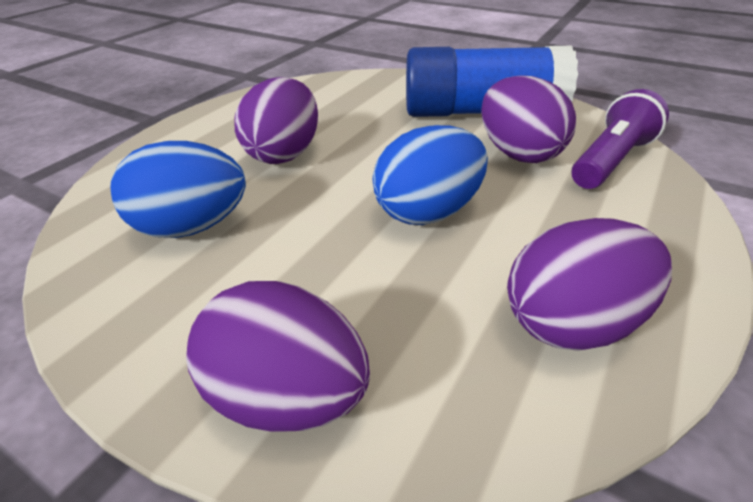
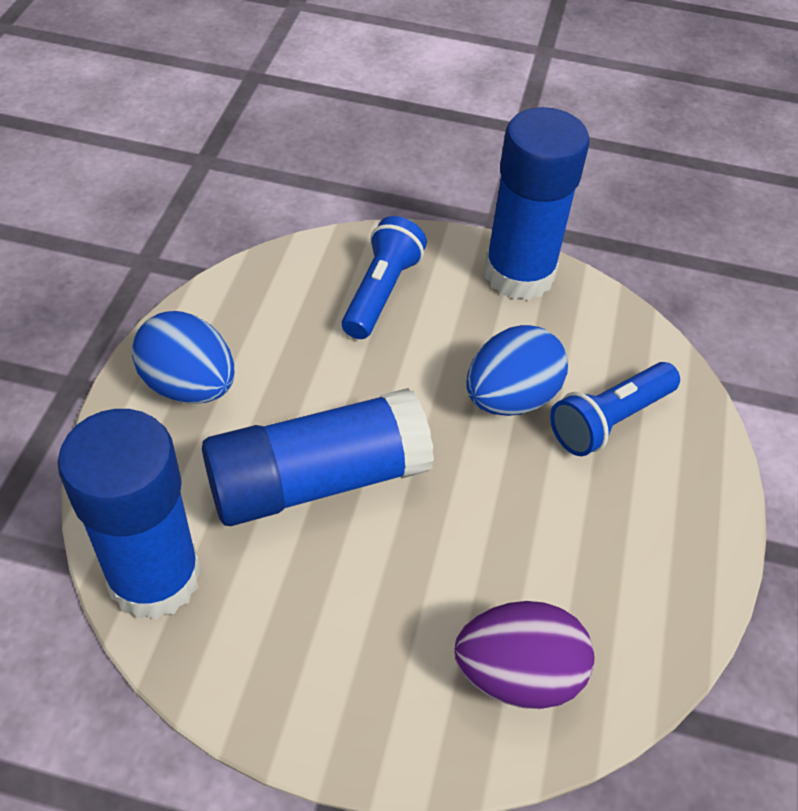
blue flashlight: none = 0 -> [342,216,427,339] [550,362,680,456] = 2
blue glue stick: [406,46,578,117] = 1 -> [58,409,201,620] [202,388,434,526] [484,107,590,300] = 3
purple egg: [186,281,370,432] [235,77,318,164] [481,75,576,163] [507,218,672,351] = 4 -> [455,601,594,709] = 1
purple flashlight: [571,89,669,189] = 1 -> none = 0

